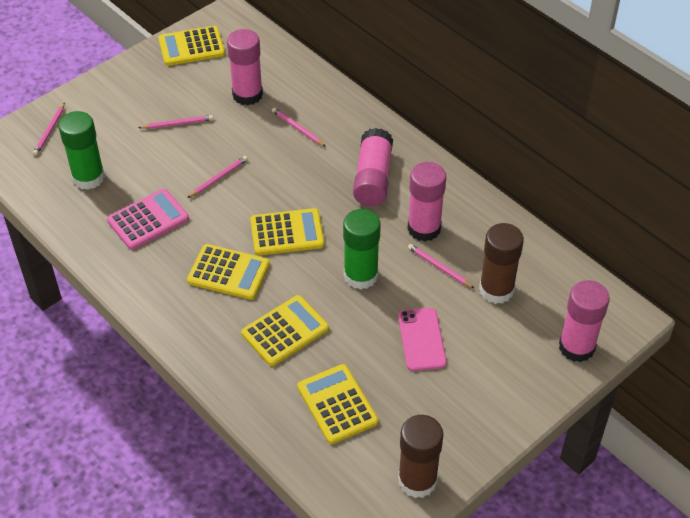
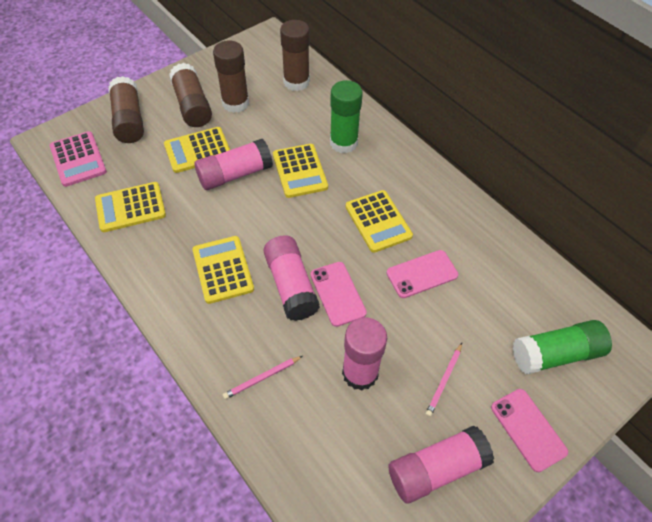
brown glue stick: [398,415,444,498] [479,223,524,304] = 2 -> [108,76,144,143] [169,63,212,127] [213,40,249,113] [280,20,310,91] = 4
pink pencil: [33,103,65,156] [138,115,213,129] [187,156,248,198] [272,107,326,147] [408,244,474,288] = 5 -> [223,356,303,399] [426,343,462,417] = 2
pink phone: [398,308,447,371] = 1 -> [310,262,367,327] [386,250,458,298] [491,389,568,472] = 3

